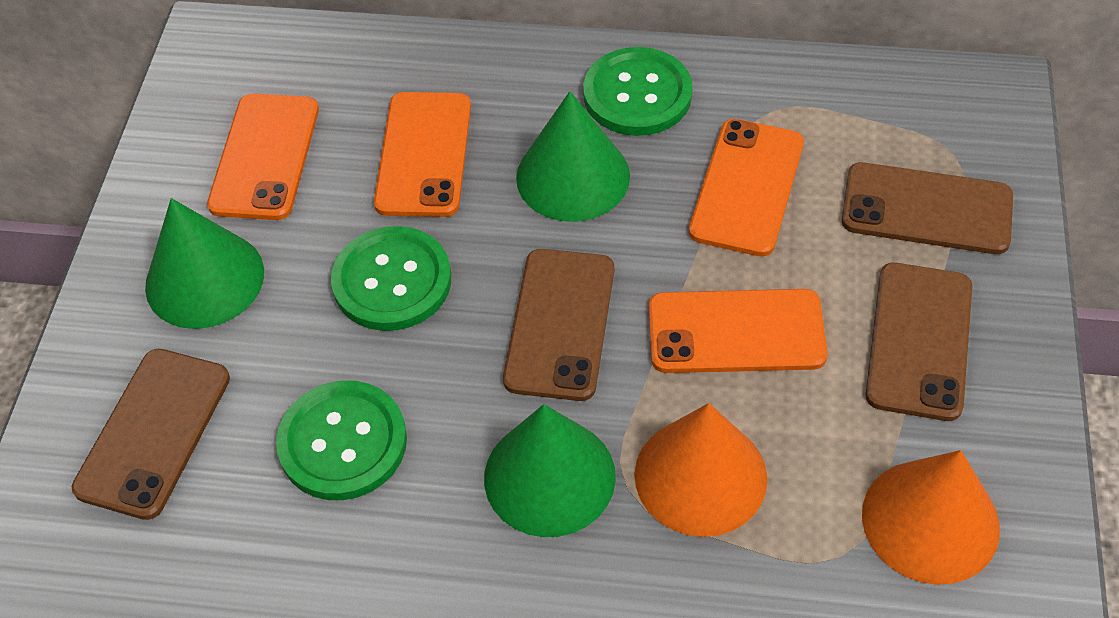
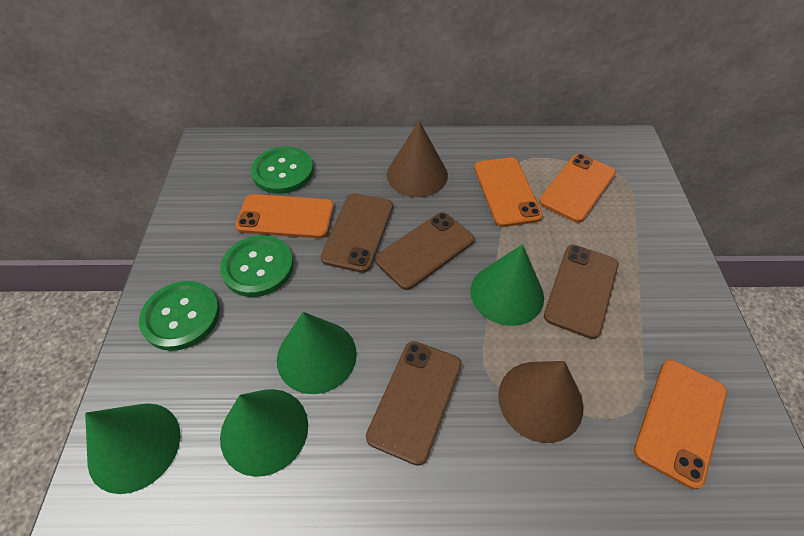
brown cone: none = 0 -> [387,121,448,197] [498,361,583,443] = 2
green cone: [145,198,264,329] [484,404,616,537] [516,91,630,222] = 3 -> [85,403,181,494] [220,389,308,477] [277,312,357,394] [470,244,544,326] = 4
orange cone: [634,403,767,537] [862,450,1000,585] = 2 -> none = 0

